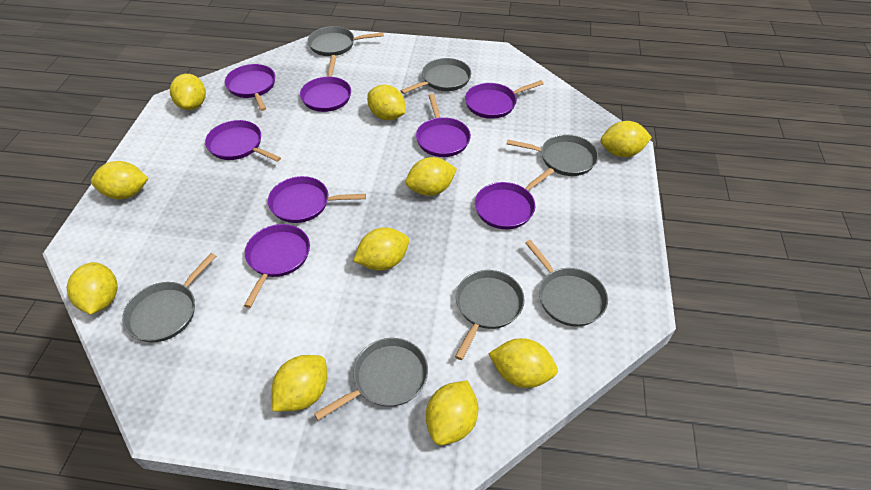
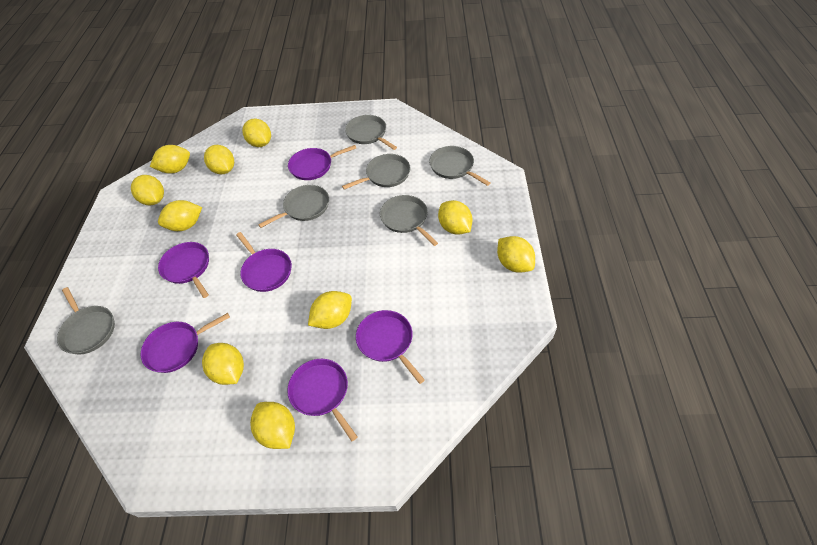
grey pan: [122,253,216,342] [307,26,384,56] [314,338,428,420] [400,58,471,94] [455,270,525,360] [507,134,598,176] [525,240,608,327] = 7 -> [57,287,115,355] [258,185,329,228] [342,154,410,190] [345,115,397,150] [380,195,438,246] [429,146,490,186] = 6
purple pan: [205,120,281,162] [225,64,275,111] [244,224,310,308] [268,176,366,223] [300,55,351,112] [416,94,471,157] [465,80,544,119] [475,168,554,229] = 8 -> [141,313,230,373] [158,242,209,298] [236,232,292,292] [287,359,358,441] [288,145,356,180] [356,310,425,384] = 6

